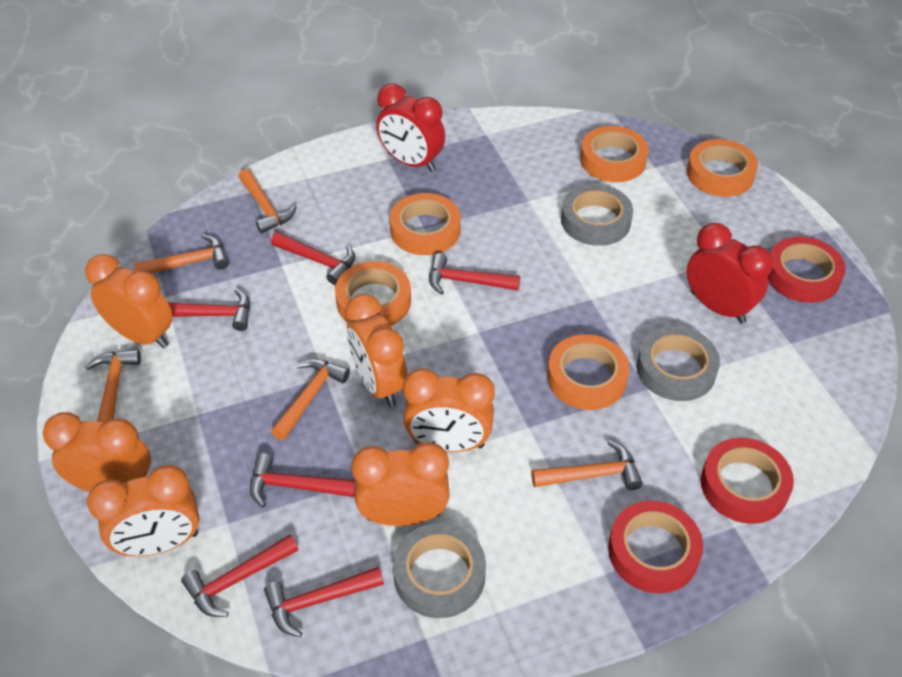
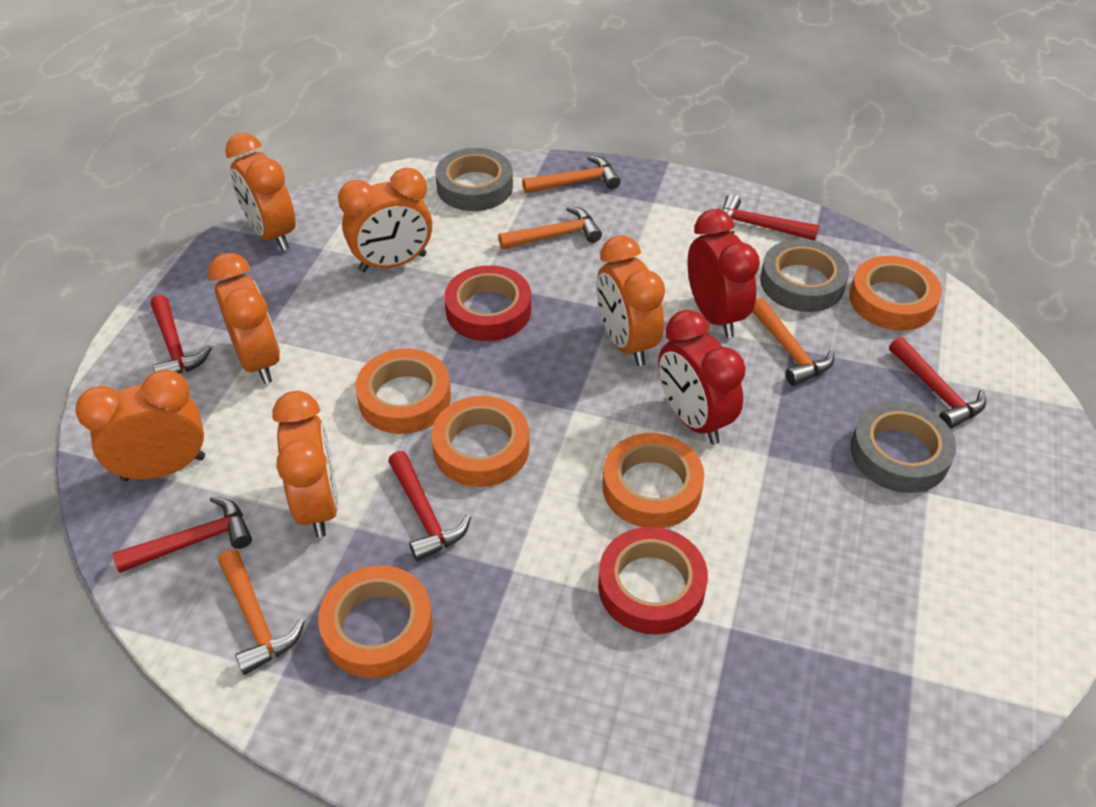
orange hammer: [85,349,141,423] [134,234,229,274] [239,169,297,234] [271,359,350,440] [532,440,643,490] = 5 -> [218,549,305,675] [498,206,602,249] [522,155,621,193] [752,298,834,386] = 4
red hammer: [168,289,250,331] [181,535,298,617] [250,453,355,508] [264,567,384,637] [271,232,355,285] [429,253,520,295] = 6 -> [113,496,252,573] [150,295,212,374] [388,451,471,561] [722,194,819,241] [889,337,986,429] = 5
red tape: [608,501,703,593] [701,438,794,524] [768,236,846,303] = 3 -> [444,265,531,341] [598,527,708,635] = 2

